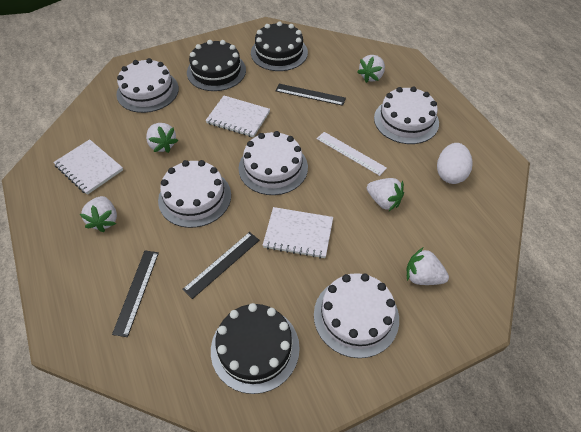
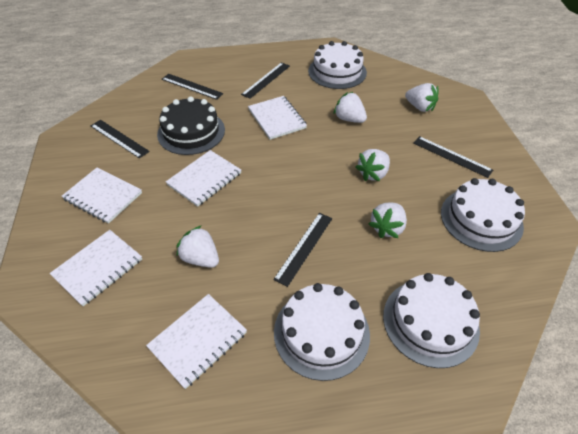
black cake: [187,40,246,91] [211,303,300,394] [251,21,308,71] = 3 -> [157,96,225,155] = 1
black ruler: [112,250,159,337] [182,232,260,299] [275,84,346,106] = 3 -> [91,120,150,159] [162,74,223,100] [241,62,290,99] [273,213,332,287] [414,136,493,178] = 5
white cake: [116,58,179,113] [158,160,231,228] [239,131,308,195] [314,273,399,358] [374,86,439,144] = 5 -> [274,283,370,381] [308,41,367,89] [383,273,480,368] [441,178,525,252] = 4
white egg: [437,143,472,184] = 1 -> none = 0
white notebook: [53,139,123,195] [205,96,270,138] [263,207,333,259] = 3 -> [50,230,142,306] [62,168,142,224] [146,294,247,389] [166,150,241,207] [248,96,307,140] = 5
white ruler: [317,132,387,176] = 1 -> none = 0

